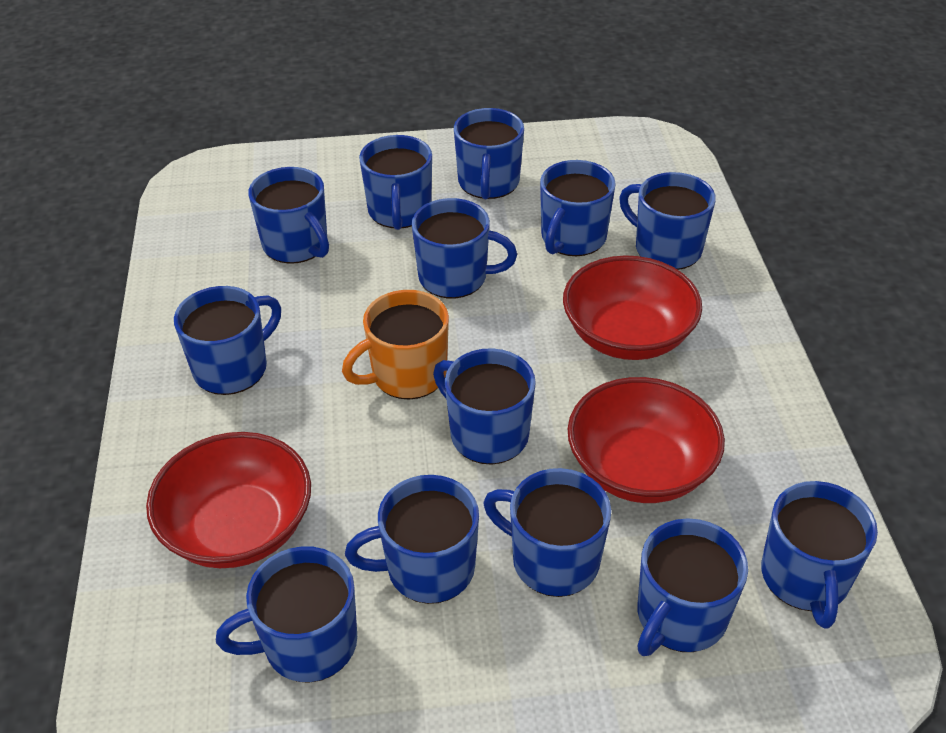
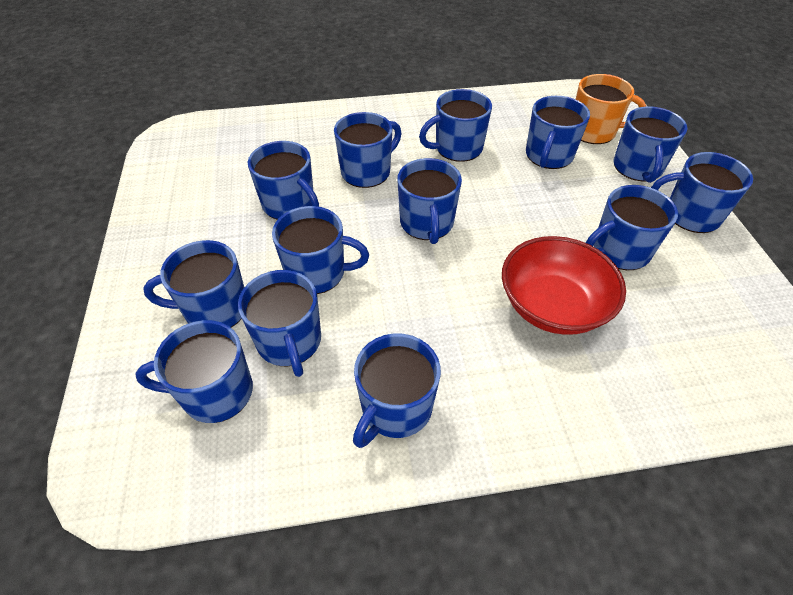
red bowl: [146,432,311,568] [563,255,702,360] [568,377,725,503] = 3 -> [502,236,626,335] = 1

